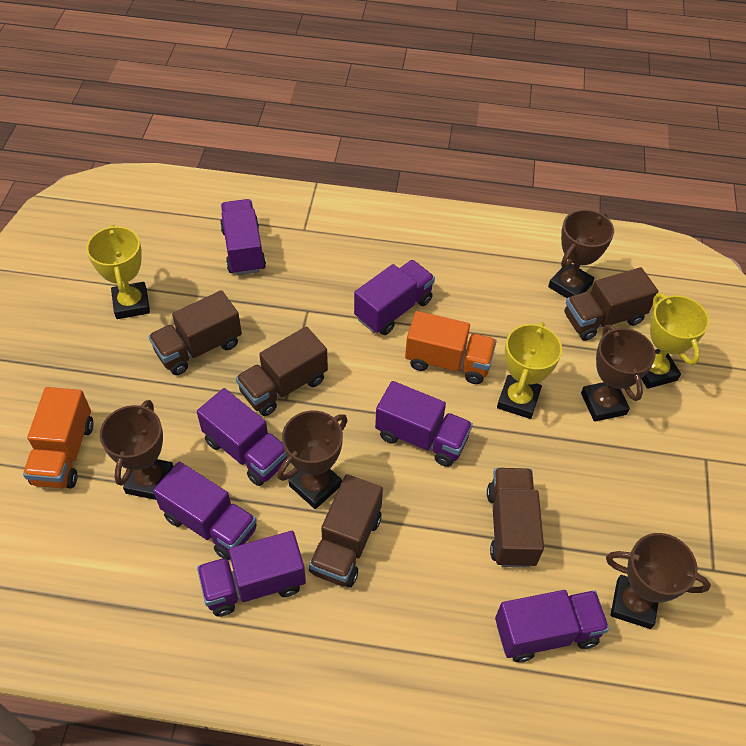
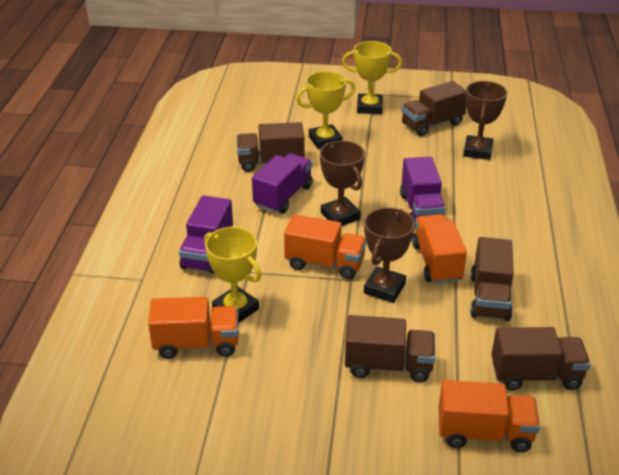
brown trophy: [100,400,174,500] [277,411,348,509] [548,209,614,298] [581,325,656,422] [606,533,711,629] = 5 -> [320,141,365,226] [364,207,415,303] [463,81,507,160] = 3
orange truck: [23,387,94,488] [405,311,497,384] = 2 -> [148,297,238,359] [284,214,366,279] [412,214,467,284] [439,380,540,452] = 4
purple truck: [153,461,257,560] [197,388,287,486] [197,531,306,617] [220,199,266,275] [354,260,435,335] [375,381,473,467] [495,590,609,662] = 7 -> [179,195,233,274] [252,153,313,214] [400,157,446,227] = 3

